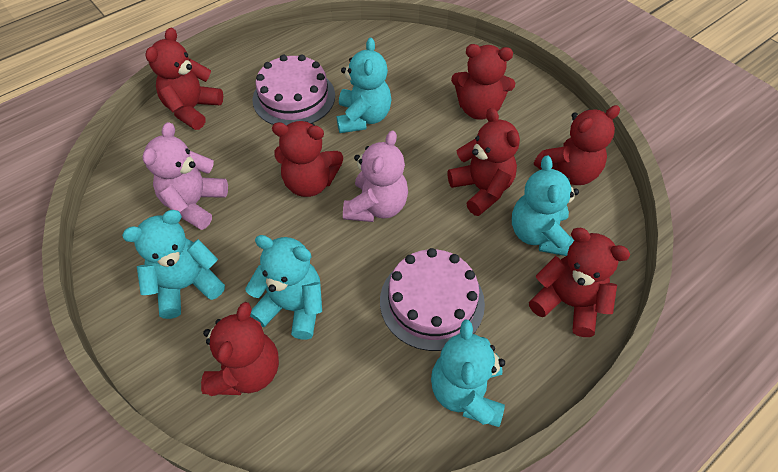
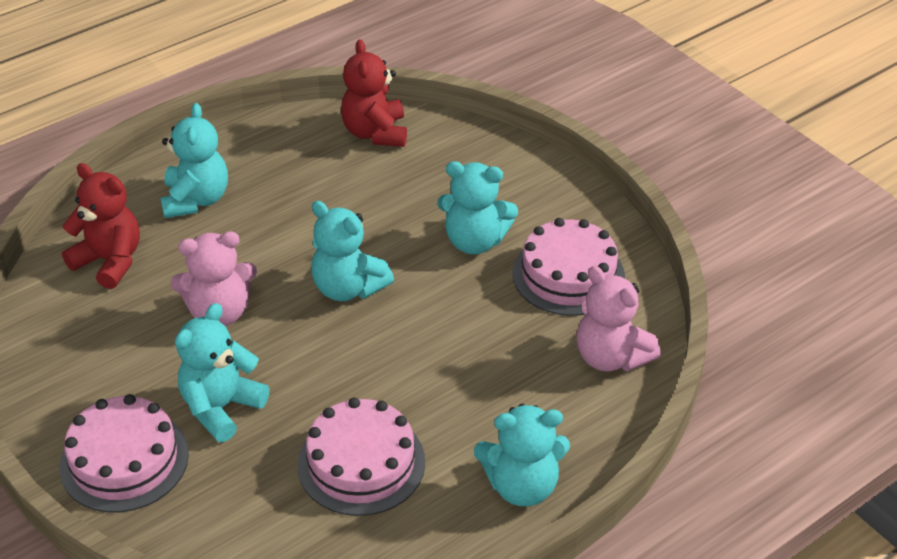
pink cake: [252,54,335,126] [380,248,485,351] = 2 -> [60,394,189,512] [298,397,425,516] [512,218,625,316] = 3
red teddy bear: [145,28,223,130] [201,302,279,396] [272,121,343,197] [448,108,520,216] [451,44,515,120] [529,228,630,337] [534,105,620,185] = 7 -> [62,163,140,289] [341,39,407,147] = 2

